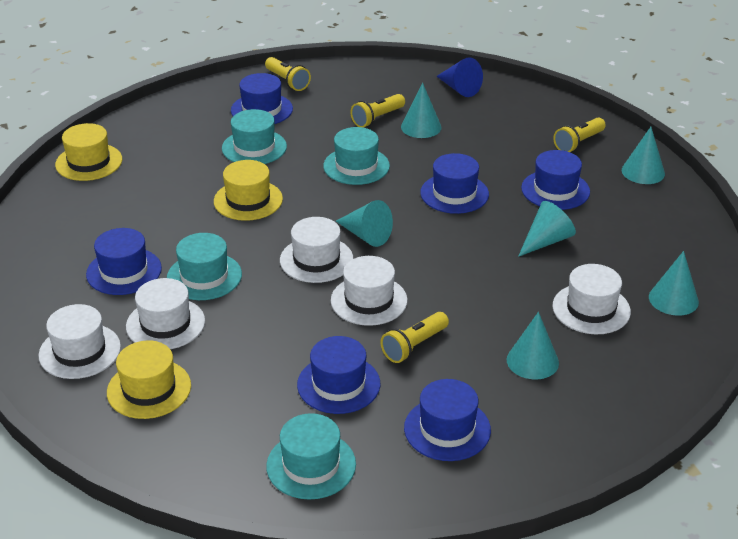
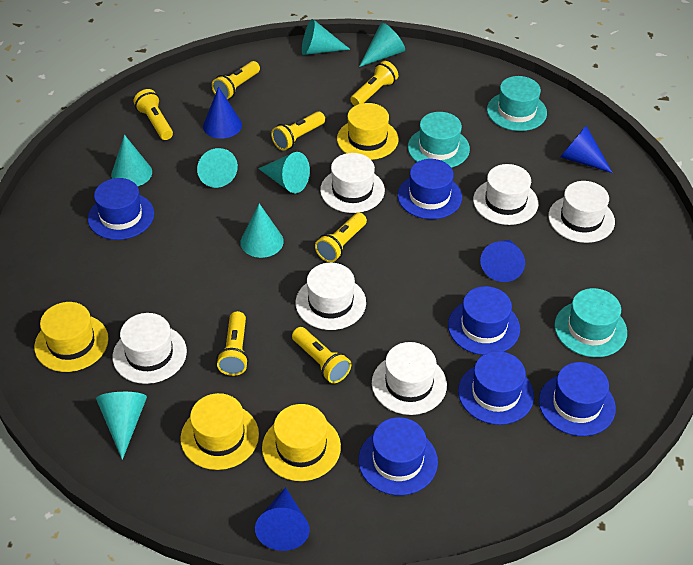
blue cone: [436,57,483,97] = 1 -> [203,87,242,139] [255,487,310,551] [480,240,525,282] [560,126,613,173] = 4
turquoise cone: [336,200,393,247] [401,83,442,138] [507,312,559,379] [518,201,576,257] [622,127,665,184] [649,251,699,316] = 6 -> [96,392,147,460] [111,135,152,186] [197,148,238,188] [241,203,284,258] [258,152,310,193] [302,19,350,55] [359,23,405,67] = 7
turquoise hat: [167,233,242,300] [222,109,287,164] [266,413,356,500] [323,127,390,185] = 4 -> [408,112,470,168] [487,76,547,131] [554,288,627,357] = 3
white hat: [39,304,121,379] [126,278,205,349] [280,217,353,283] [331,256,407,326] [553,264,631,334] = 5 -> [113,313,187,384] [295,263,366,330] [320,153,385,213] [372,342,447,415] [473,164,539,225] [548,181,615,243] = 6
yellow flashlight: [265,57,311,91] [350,94,405,128] [381,312,449,363] [553,117,606,152] = 4 -> [134,89,173,140] [212,61,260,100] [217,311,249,376] [271,111,325,151] [292,327,351,384] [315,213,367,263] [350,61,398,106] = 7
yellow hat: [55,123,122,181] [107,340,191,419] [214,160,283,221] = 3 -> [34,302,109,372] [180,393,259,470] [262,404,341,481] [337,103,398,160] = 4

